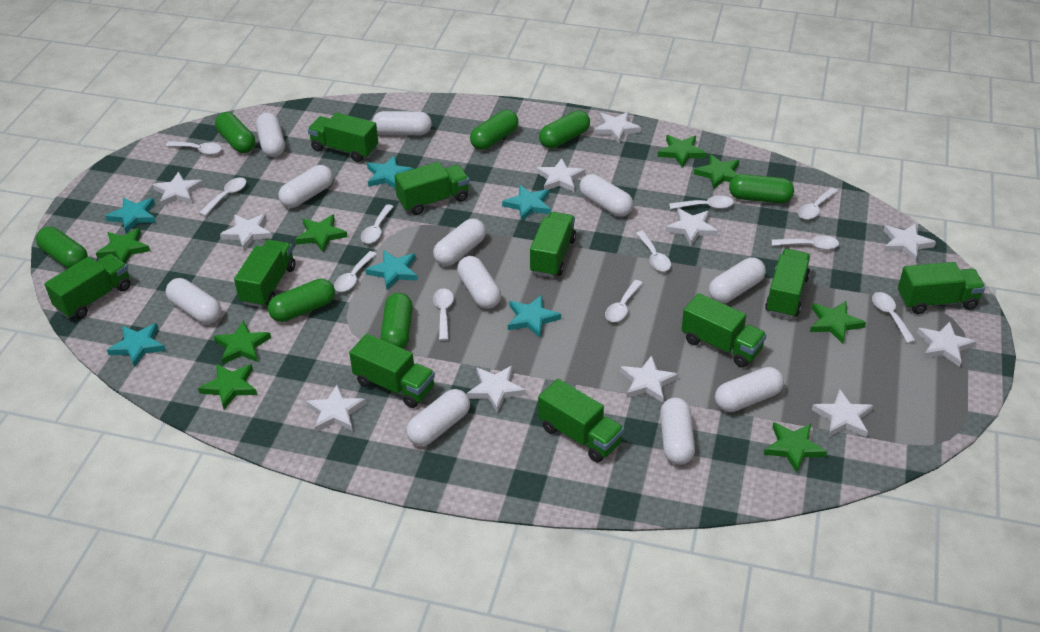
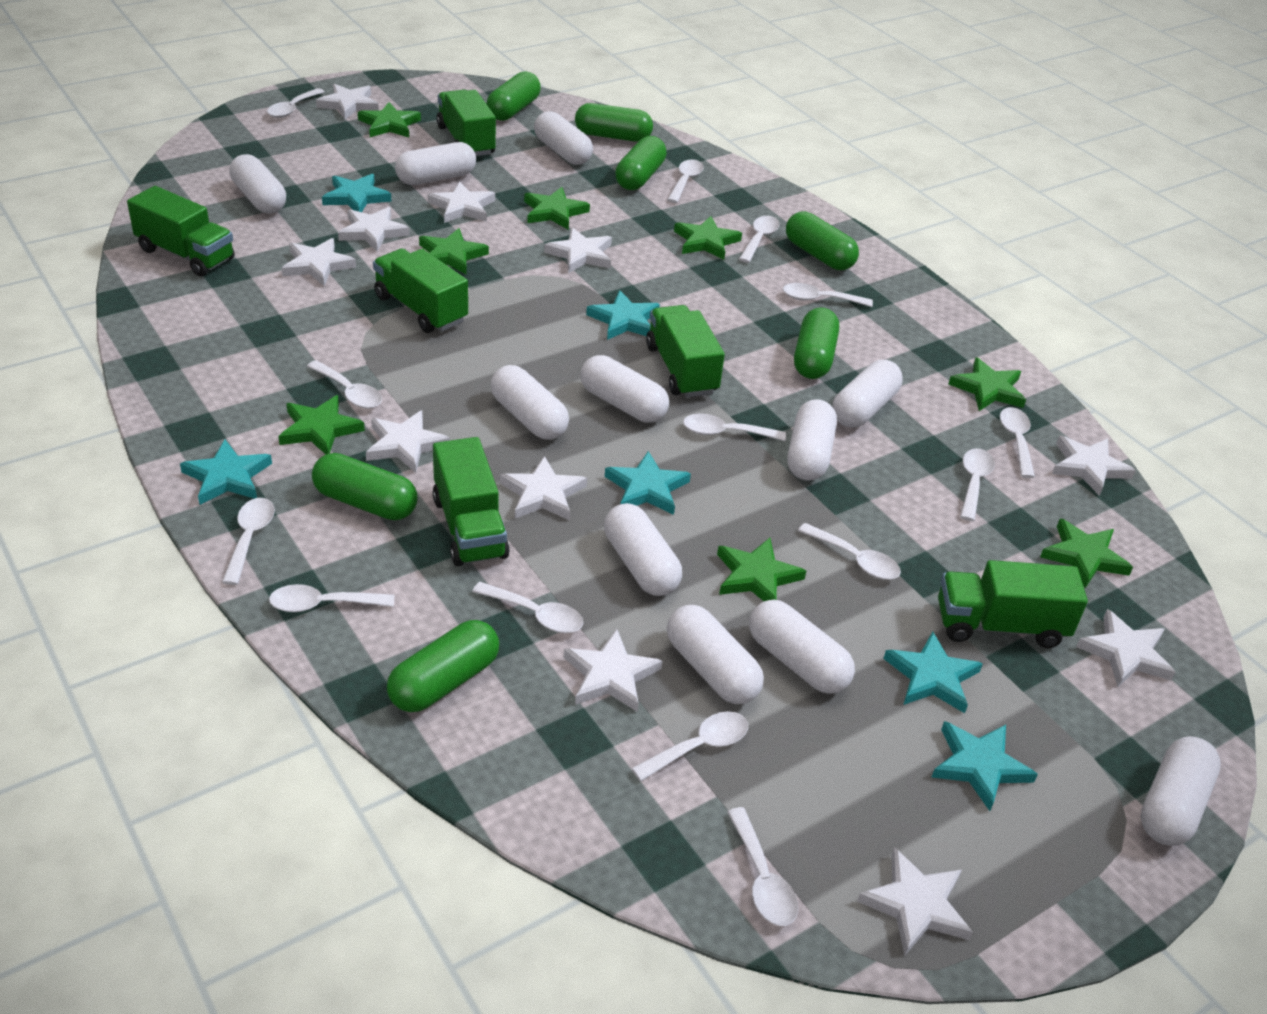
green truck: [44,254,130,319] [234,240,295,308] [308,113,378,162] [349,334,435,408] [394,162,469,215] [530,212,576,278] [538,379,624,463] [681,293,767,368] [765,249,810,318] [898,262,985,314] = 10 -> [127,186,234,276] [373,249,468,333] [433,437,510,566] [436,90,496,156] [646,305,725,397] [938,560,1088,648] = 6
white spoon: [166,141,222,155] [199,177,246,216] [334,251,376,292] [361,204,394,243] [433,288,454,341] [605,280,642,322] [636,231,671,271] [669,196,734,209] [772,236,839,250] [798,188,838,220] [872,292,916,343] = 11 -> [222,498,275,585] [267,88,324,118] [269,584,394,612] [307,360,382,408] [472,582,583,633] [632,711,748,781] [667,159,704,203] [683,414,786,441] [727,807,798,926] [739,216,780,263] [783,283,873,307] [798,523,901,580] [960,448,994,521] [1000,407,1035,478] = 14

